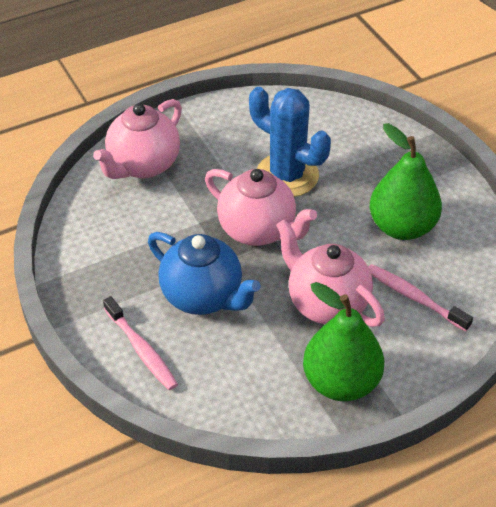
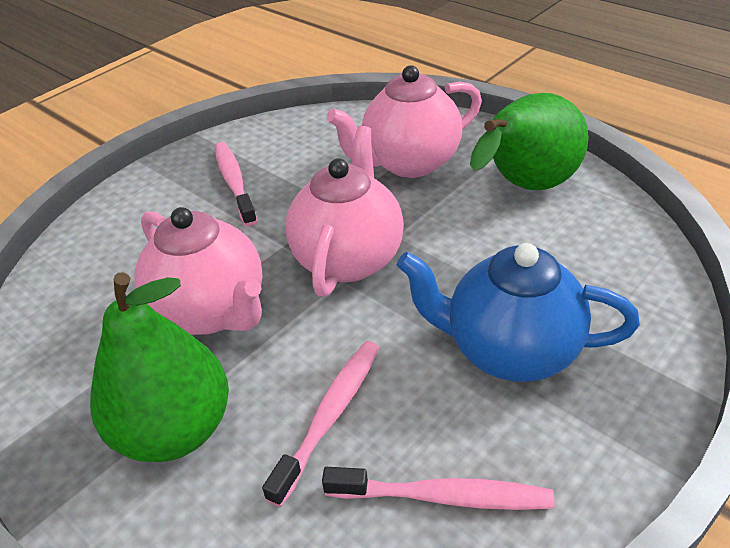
blue cactus: [249,87,331,197] = 1 -> none = 0
pink toothbrush: [103,296,178,390] [369,264,473,331] = 2 -> [215,142,257,227] [262,341,379,507] [322,467,555,510] = 3

